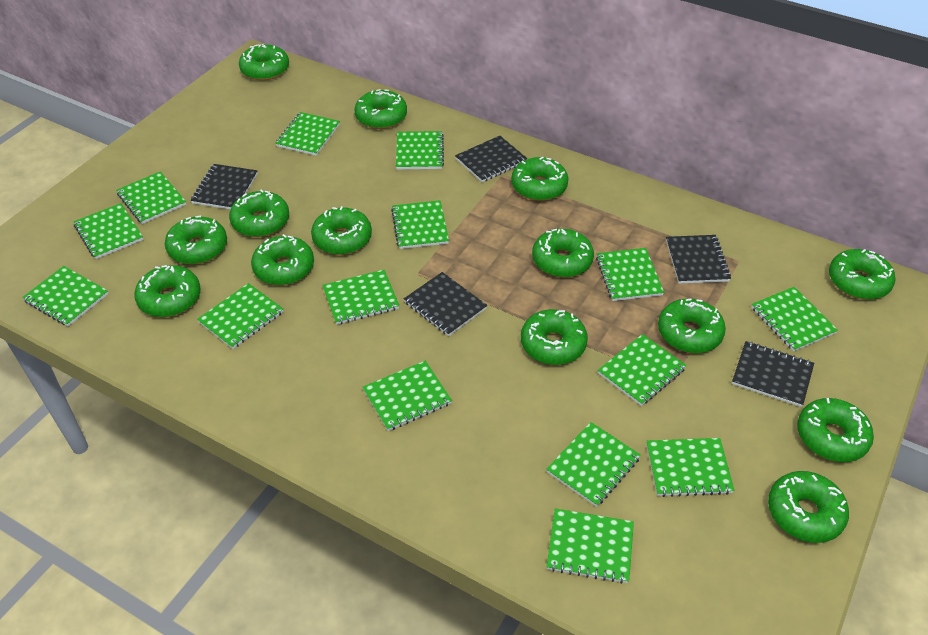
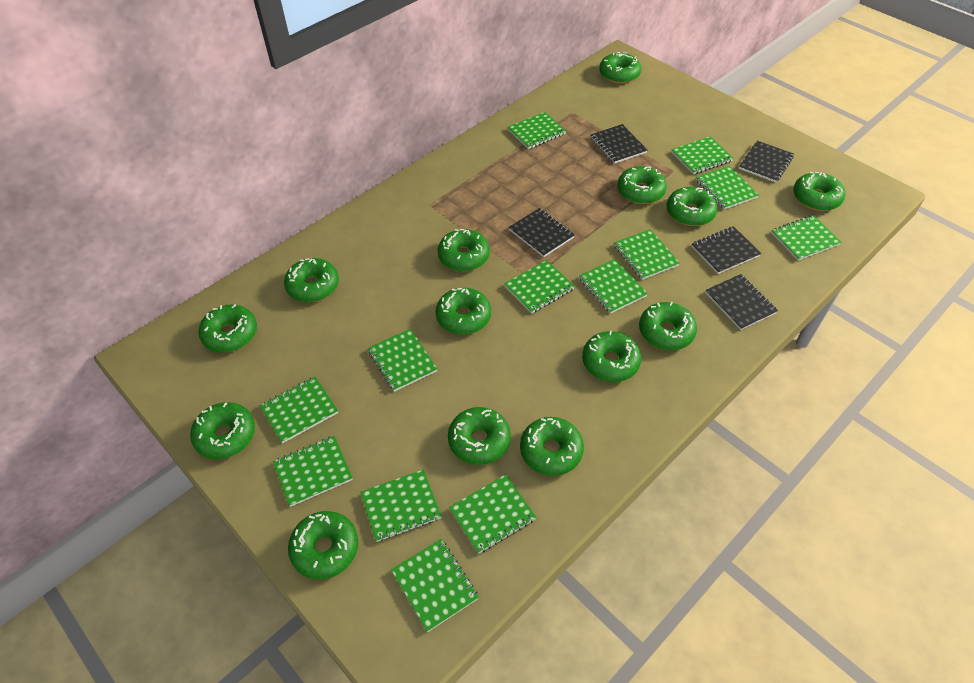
green notebook: [22,266,109,326] [73,203,144,259] [116,172,186,224] [197,283,283,349] [275,112,340,156] [323,270,399,325] [363,361,452,431] [391,200,449,249] [396,131,444,170] [546,422,641,507] [547,509,634,584] [596,248,664,301] [598,334,687,406] [647,438,734,497] [751,287,838,352] = 15 -> [260,376,338,443] [273,436,353,507] [360,469,442,542] [368,329,437,392] [391,539,479,632] [449,475,537,554] [504,260,575,314] [508,112,566,149] [579,259,648,314] [614,229,680,280] [672,136,733,174] [696,166,759,209] [771,215,842,261] = 13

